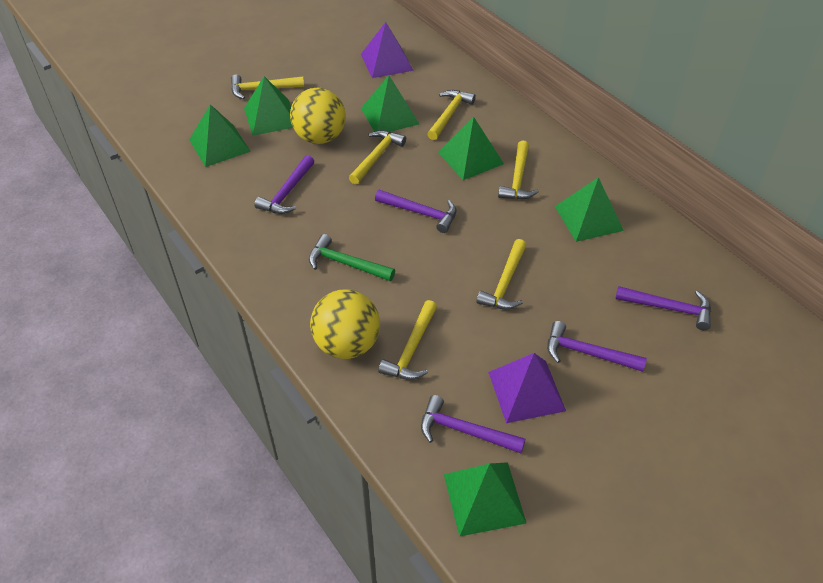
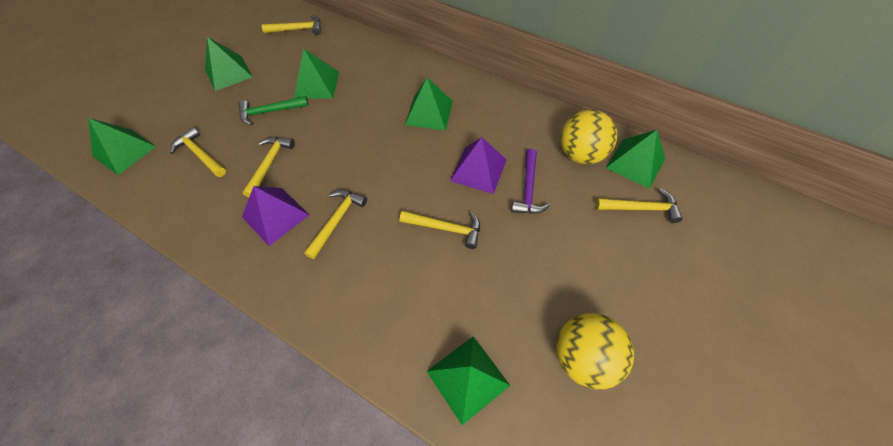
purple hammer: [254,155,315,214] [375,190,457,233] [421,395,525,453] [547,321,647,372] [616,286,711,330] = 5 -> [511,149,550,214] = 1

